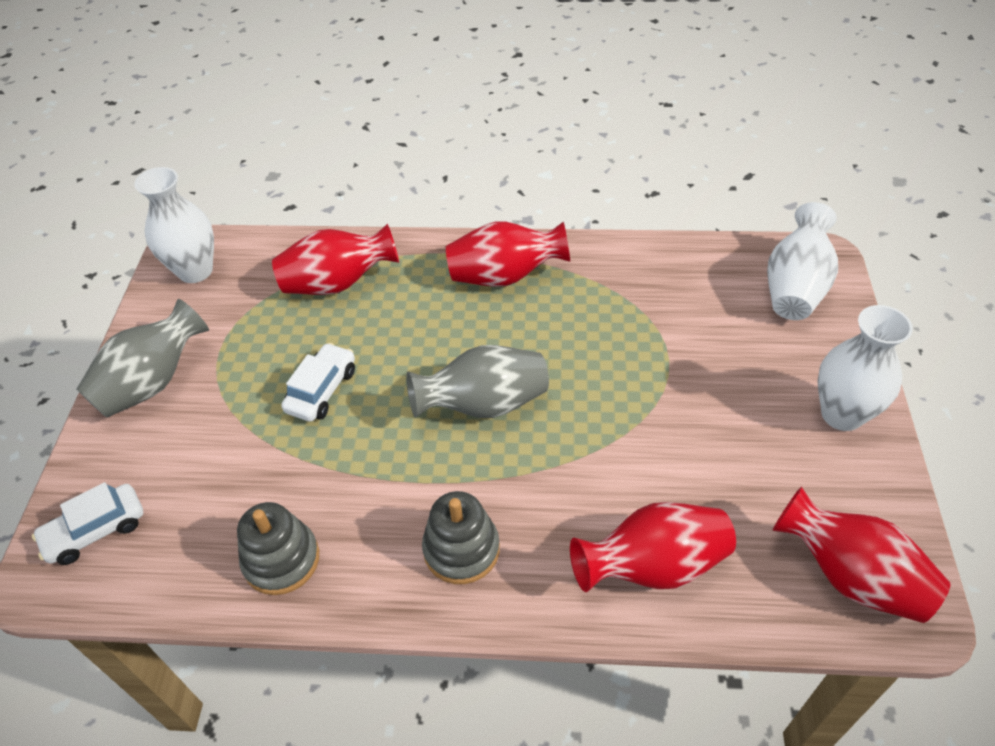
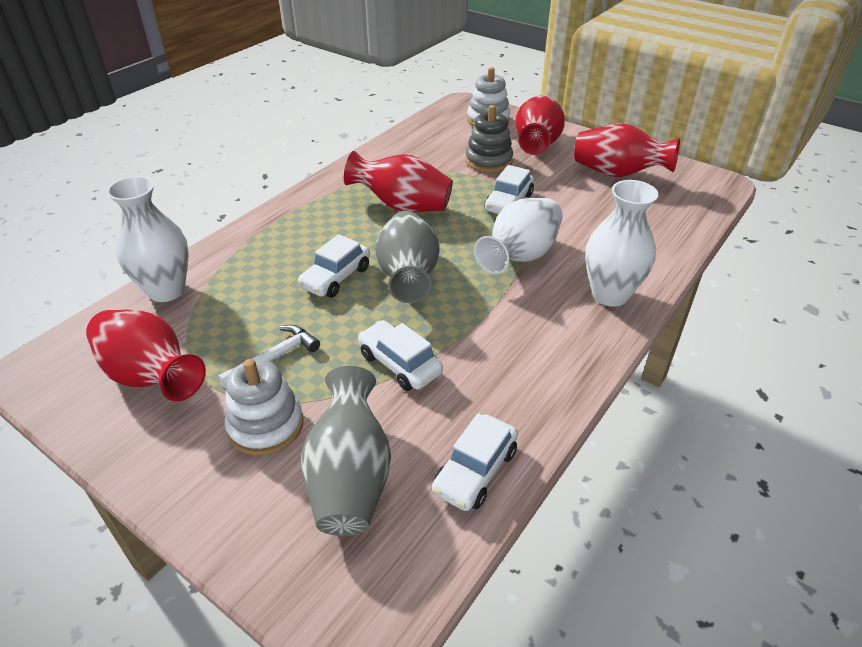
grey stacking toy: [237,502,319,595] [422,491,500,584] = 2 -> [465,105,513,173] = 1
white car: [32,482,143,565] [282,343,355,422] = 2 -> [297,234,370,298] [358,320,443,391] [432,413,518,511] [484,165,534,214] = 4
white hammer: none = 0 -> [218,325,320,388] = 1
white stacking toy: none = 0 -> [225,359,304,456] [467,67,510,127] = 2

